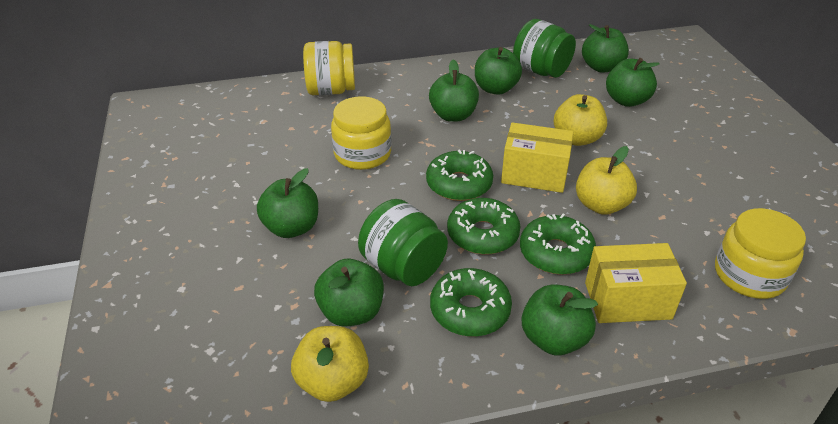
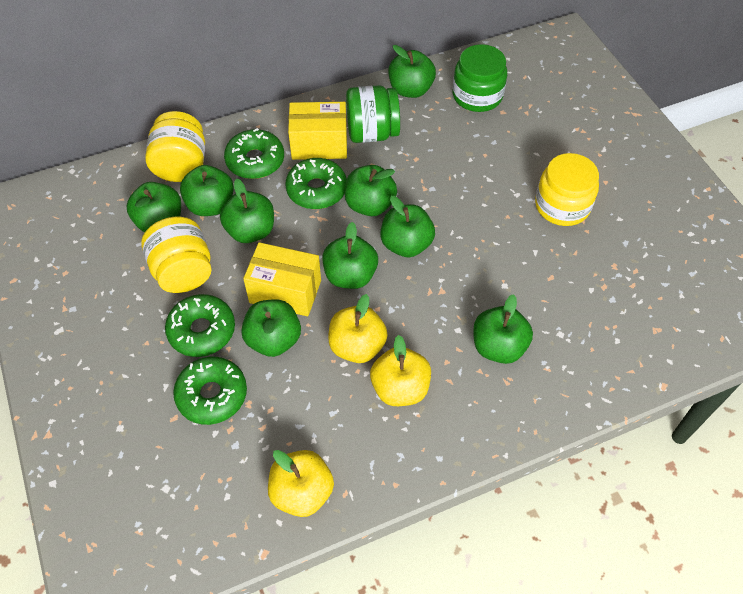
green apple: [257,168,318,238] [314,259,384,327] [429,59,479,122] [475,47,522,95] [521,284,598,355] [582,24,629,73] [606,58,660,107] = 7 -> [126,182,181,232] [180,165,234,216] [220,179,274,243] [241,299,301,357] [322,222,378,289] [345,165,397,216] [380,196,435,257] [388,45,436,98] [473,294,533,364] = 9

